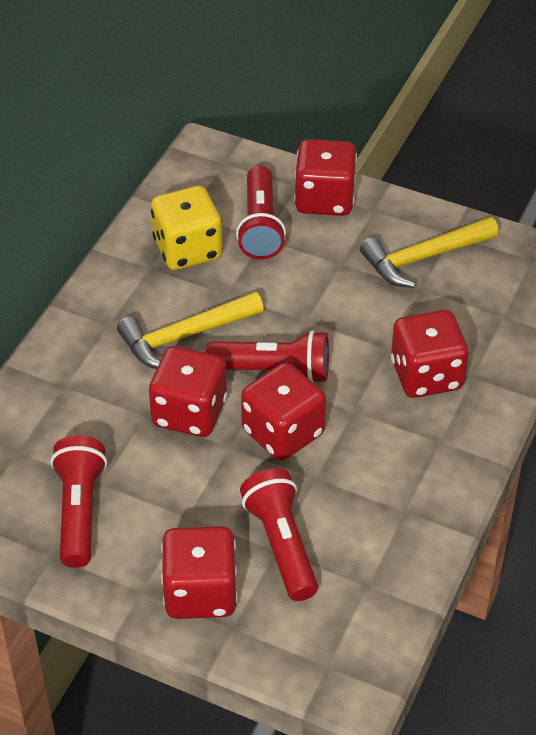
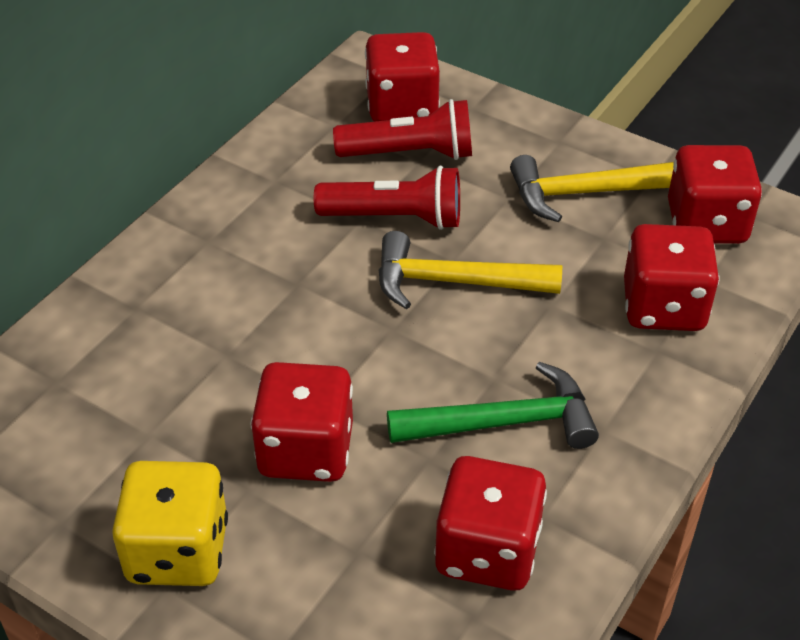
green hammer: none = 0 -> [387,362,599,449] = 1
red flashlight: [50,436,107,568] [206,330,329,383] [236,165,286,259] [240,468,318,601] = 4 -> [314,165,460,230] [333,99,472,160] = 2

